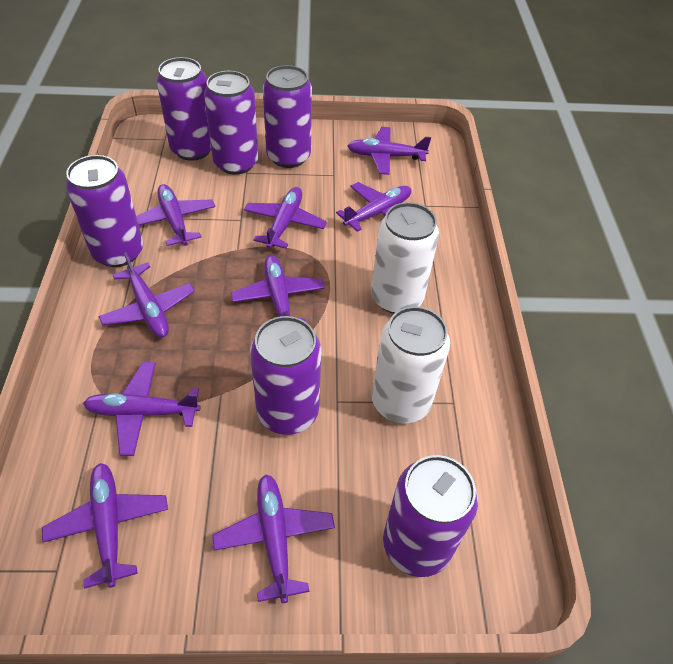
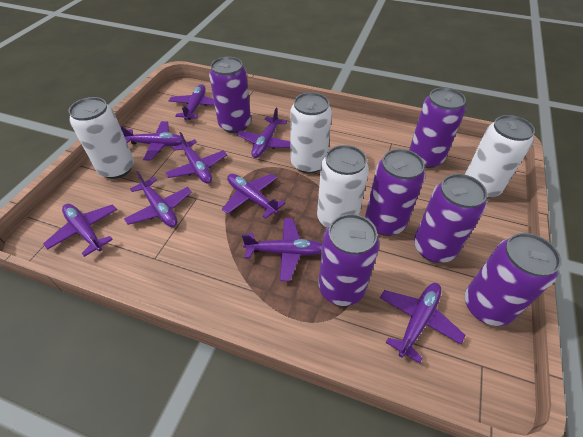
white can: [371,202,439,314] [372,306,450,423] = 2 -> [68,97,134,179] [291,92,332,173] [317,145,369,228] [465,115,535,199] = 4

